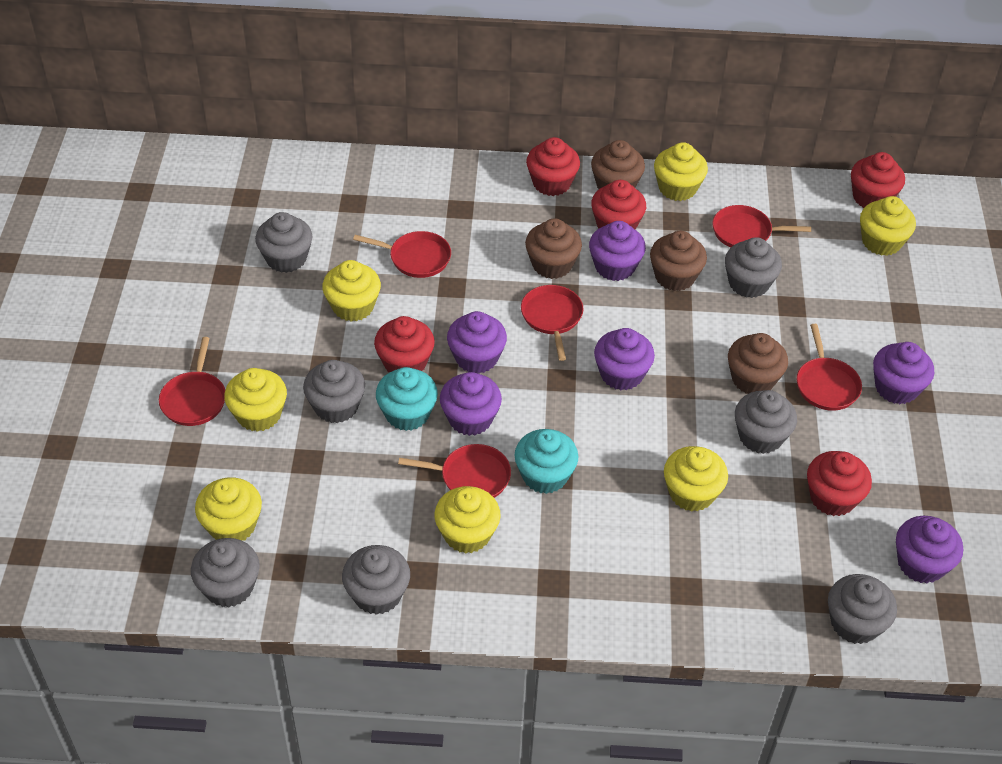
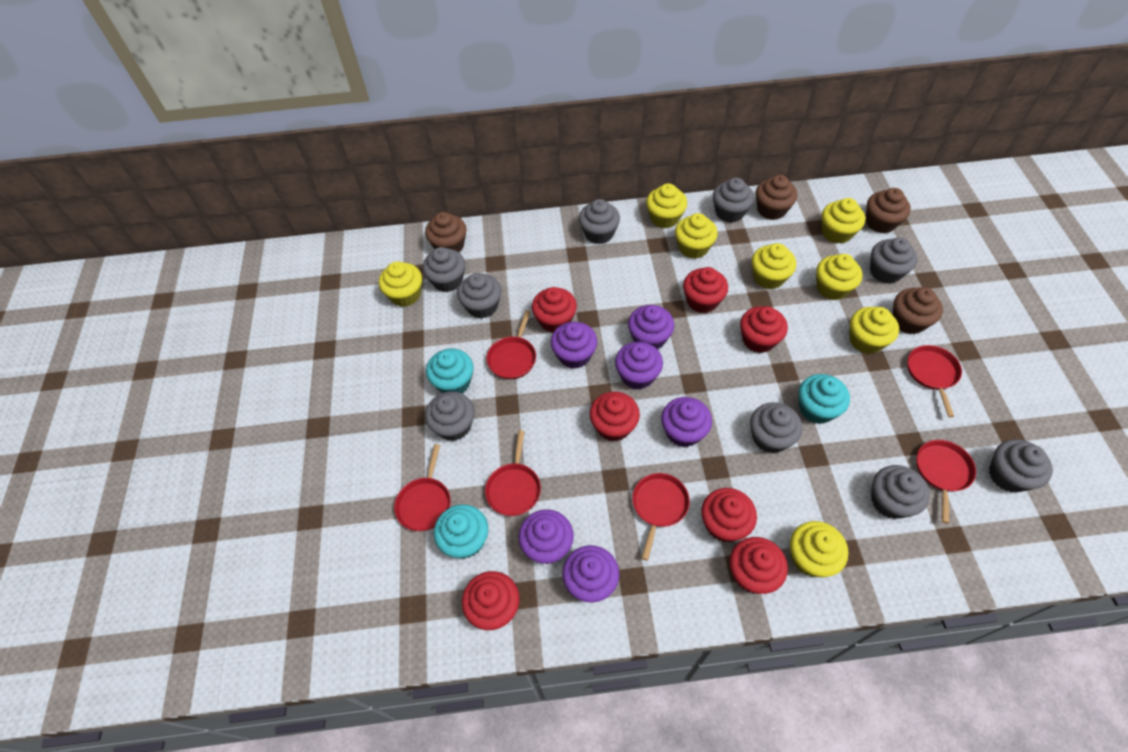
grey cupcake: [191,538,260,608] [255,212,312,273] [303,360,365,423] [342,545,410,615] [725,237,782,298] [735,390,797,454] [828,574,897,644] = 7 -> [422,247,465,292] [425,391,475,441] [457,273,502,318] [579,199,620,244] [713,178,754,223] [750,402,802,453] [870,237,917,284] [871,465,930,519] [989,439,1053,493] = 9
red cupcake: [374,316,435,372] [526,137,580,196] [591,180,646,230] [807,451,872,516] [851,152,905,208] = 5 -> [462,571,519,630] [532,287,577,333] [590,392,640,441] [683,267,728,313] [701,488,757,542] [729,537,788,594] [740,306,788,353] = 7
turquoise cupcake: [376,367,438,431] [514,429,579,494] = 2 -> [426,349,474,393] [434,504,488,559] [799,374,850,424] = 3
yellow cupcake: [195,477,262,541] [224,368,287,432] [322,260,381,322] [434,486,501,554] [654,142,708,201] [664,446,728,512] [860,196,916,256] = 7 -> [379,262,422,307] [646,183,687,228] [675,213,718,259] [752,243,796,289] [790,521,848,577] [816,254,863,300] [822,198,865,244] [849,307,899,354] = 8

